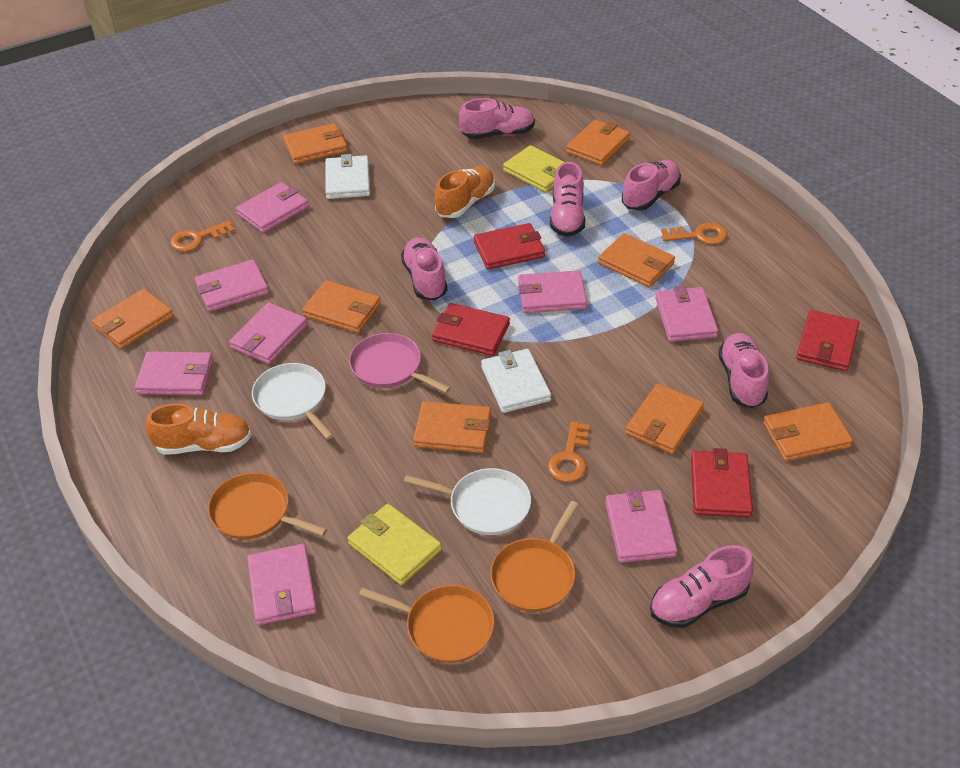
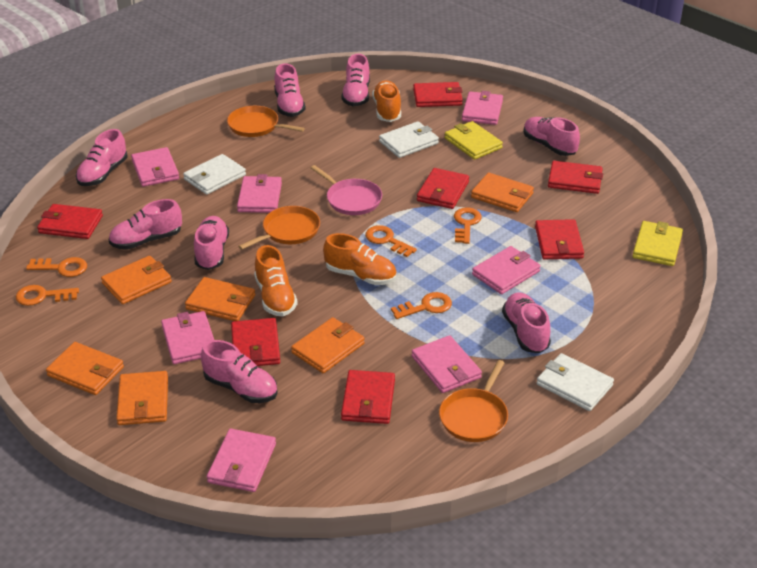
orange key: [170,221,235,252] [548,421,590,482] [661,223,727,244] = 3 -> [16,285,79,306] [26,257,87,277] [365,225,417,257] [391,292,452,319] [454,207,482,244] = 5
orange shoe: [146,403,251,455] [434,166,495,218] = 2 -> [254,245,298,316] [323,233,397,285] [372,80,401,122] = 3
orange wallet: [92,289,173,349] [283,123,347,164] [302,280,381,333] [413,401,491,453] [566,119,630,166] [598,233,675,287] [625,383,704,454] [763,402,853,461] = 8 -> [46,342,124,395] [101,256,172,304] [116,371,168,425] [185,277,255,321] [291,317,365,373] [471,173,534,212] = 6
pink shoe: [401,237,448,300] [459,98,535,139] [550,162,585,237] [622,160,681,210] [650,545,754,628] [718,333,769,408] = 6 -> [76,129,128,186] [109,199,182,250] [194,216,229,270] [201,340,278,403] [274,63,306,117] [341,54,370,106] [502,293,551,353] [523,117,580,156] = 8
pink wallet: [135,351,213,395] [195,259,269,312] [229,303,308,364] [236,182,309,233] [247,544,317,625] [518,270,587,313] [605,489,677,563] [655,286,718,342] = 8 -> [131,147,179,187] [161,311,214,364] [207,429,276,492] [237,174,282,213] [412,335,482,393] [462,91,503,125] [472,246,541,294] = 7
red wallet: [432,303,510,356] [474,223,545,270] [691,448,753,517] [796,310,859,371] = 4 -> [37,204,103,239] [231,318,280,366] [341,370,395,424] [413,82,463,107] [417,168,469,209] [535,219,584,259] [548,161,603,194] = 7
white pan: [252,363,334,440] [404,468,531,535] = 2 -> none = 0
white wallet: [325,154,370,199] [481,349,551,413] = 2 -> [183,154,246,195] [379,121,439,158] [537,353,614,411] = 3

